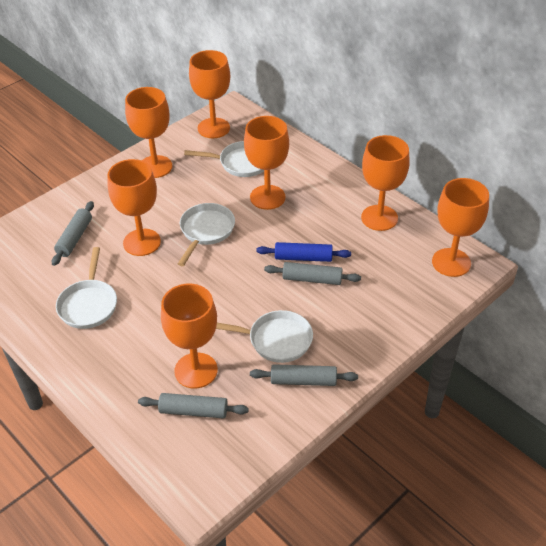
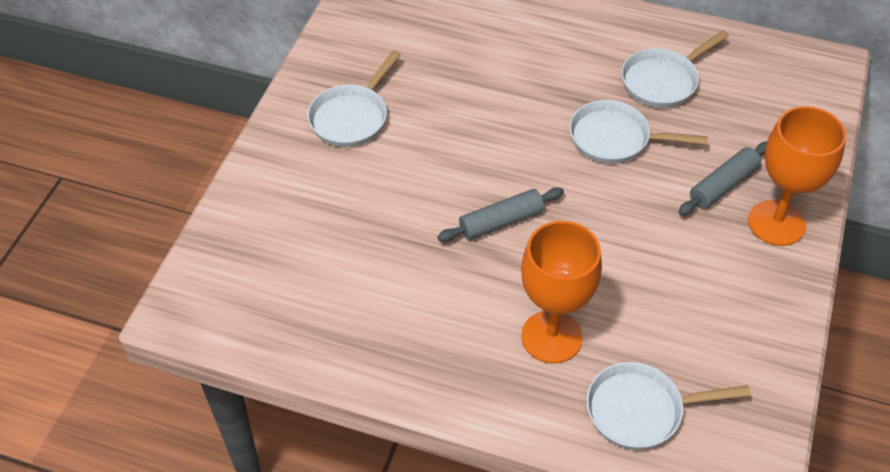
blue rolling pin: [256,242,351,262] = 1 -> none = 0
grey rolling pin: [52,201,94,266] [138,393,249,419] [250,364,358,386] [264,262,361,285] = 4 -> [437,187,564,242] [679,142,767,215] = 2
orange goblet: [107,159,161,256] [125,87,173,178] [161,284,218,389] [189,50,230,138] [244,116,289,210] [361,135,410,231] [432,178,489,277] = 7 -> [521,221,602,363] [748,106,847,246] = 2

